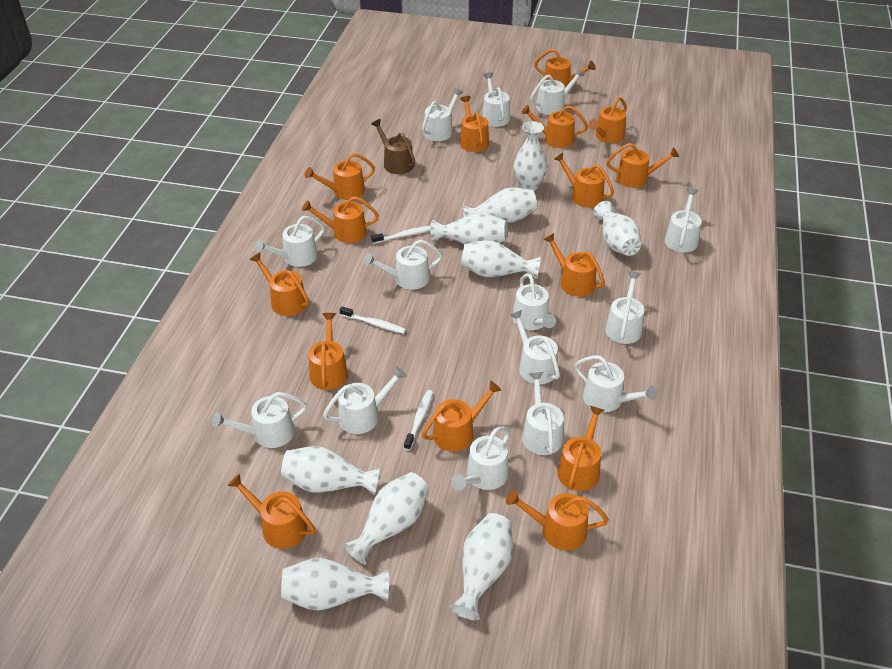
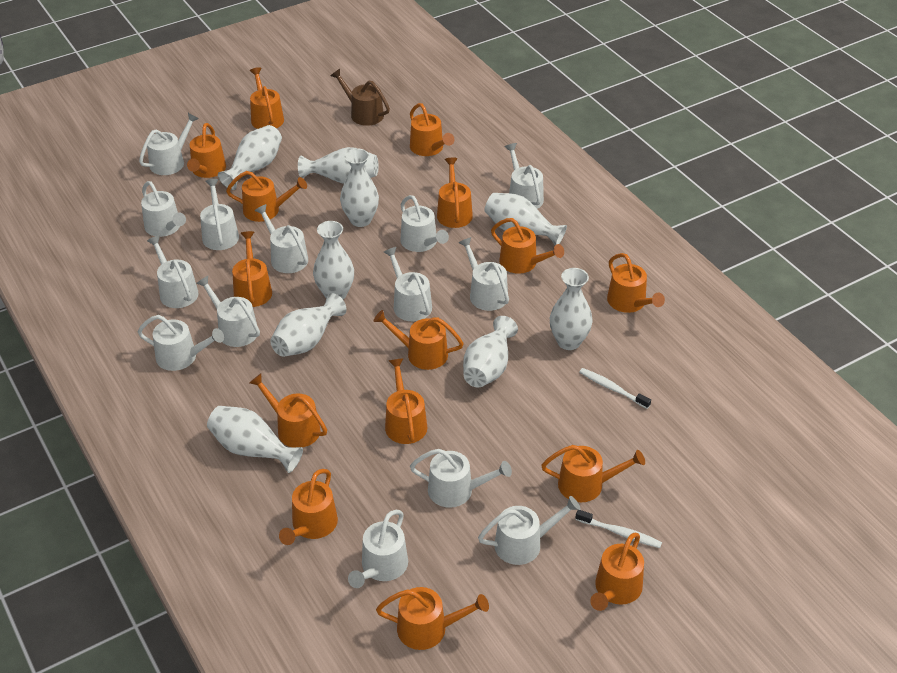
white toothbrush: [340,306,406,334] [371,226,431,244] [404,390,433,450] = 3 -> [575,510,662,548] [580,368,651,409] = 2

